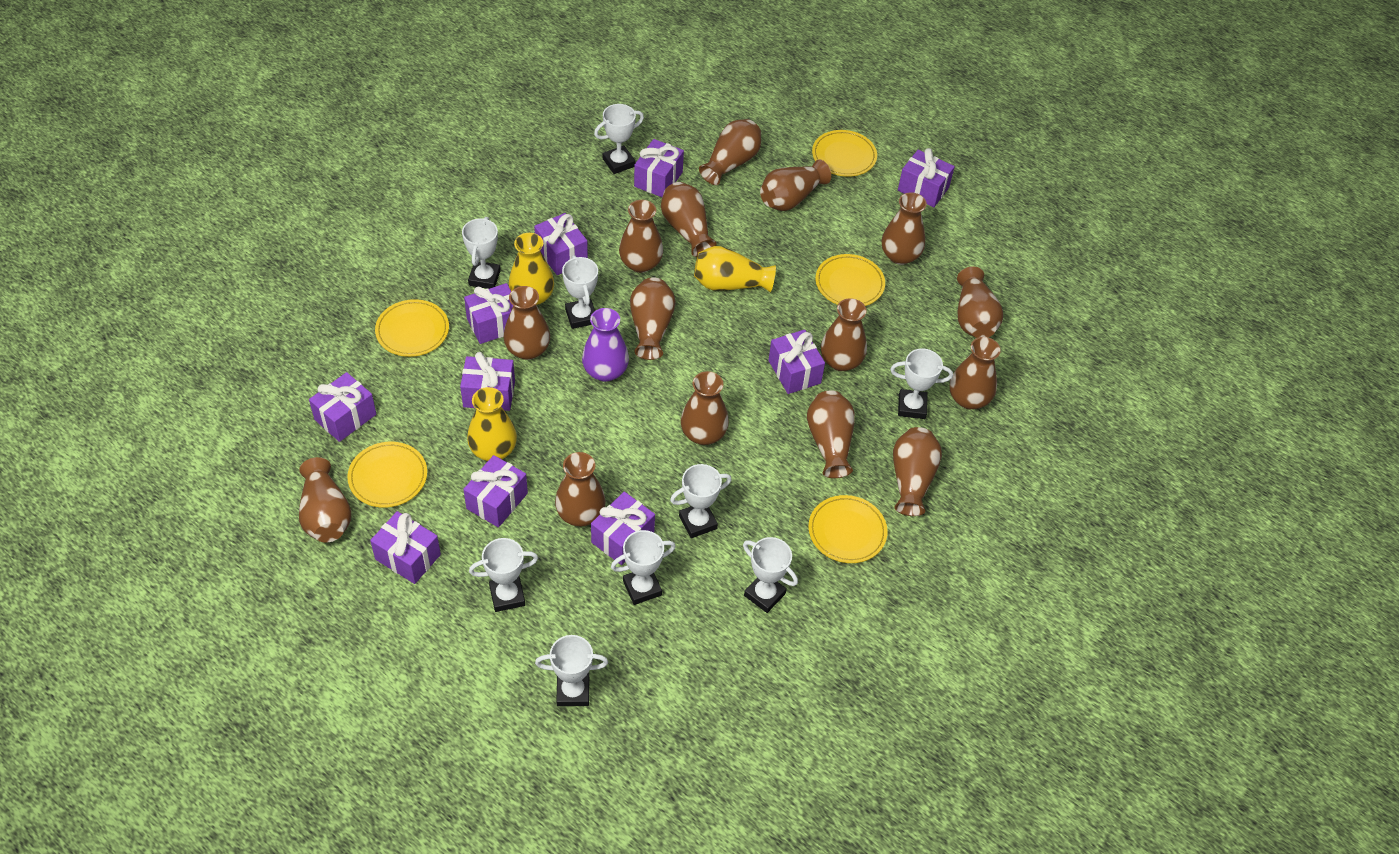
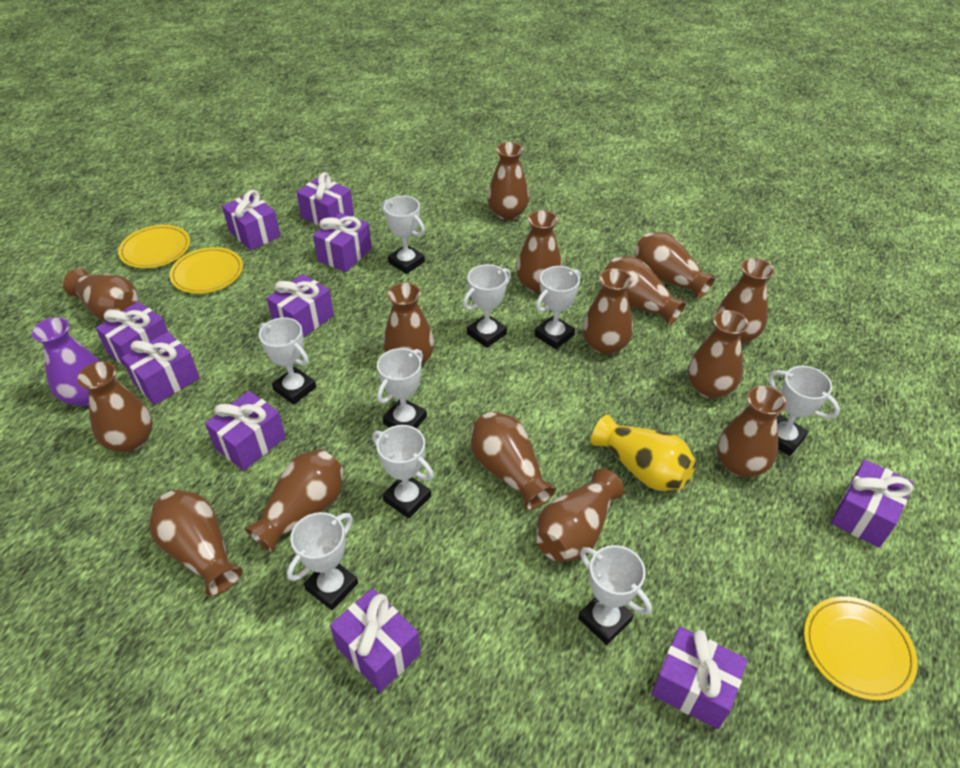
yellow plate: [347,442,427,508] [375,299,449,357] [808,495,887,563] [812,130,877,177] [815,254,885,306] = 5 -> [118,225,190,268] [169,247,243,294] [804,596,918,701] = 3
yellow vase: [467,387,517,461] [509,233,554,305] [694,246,776,292] = 3 -> [591,414,696,491] = 1

